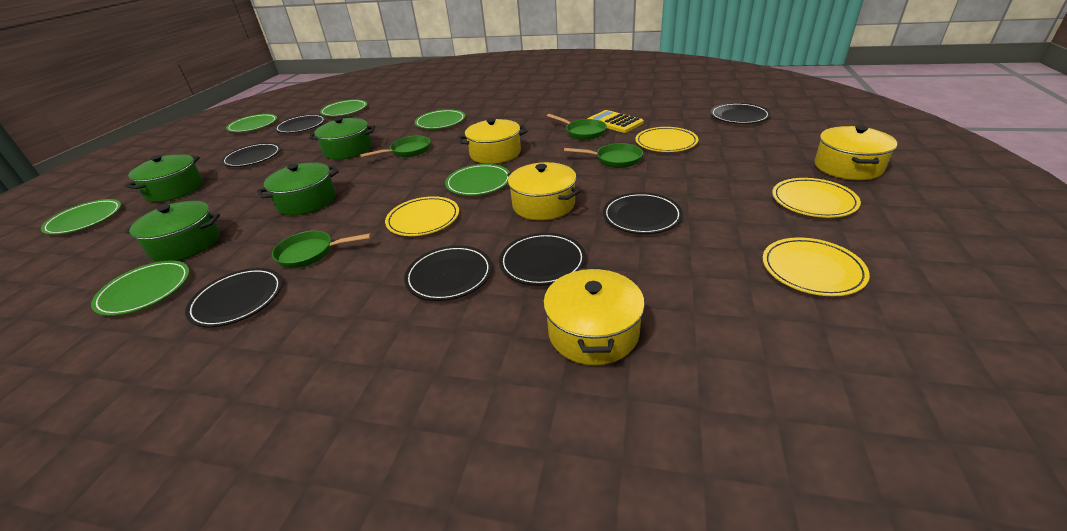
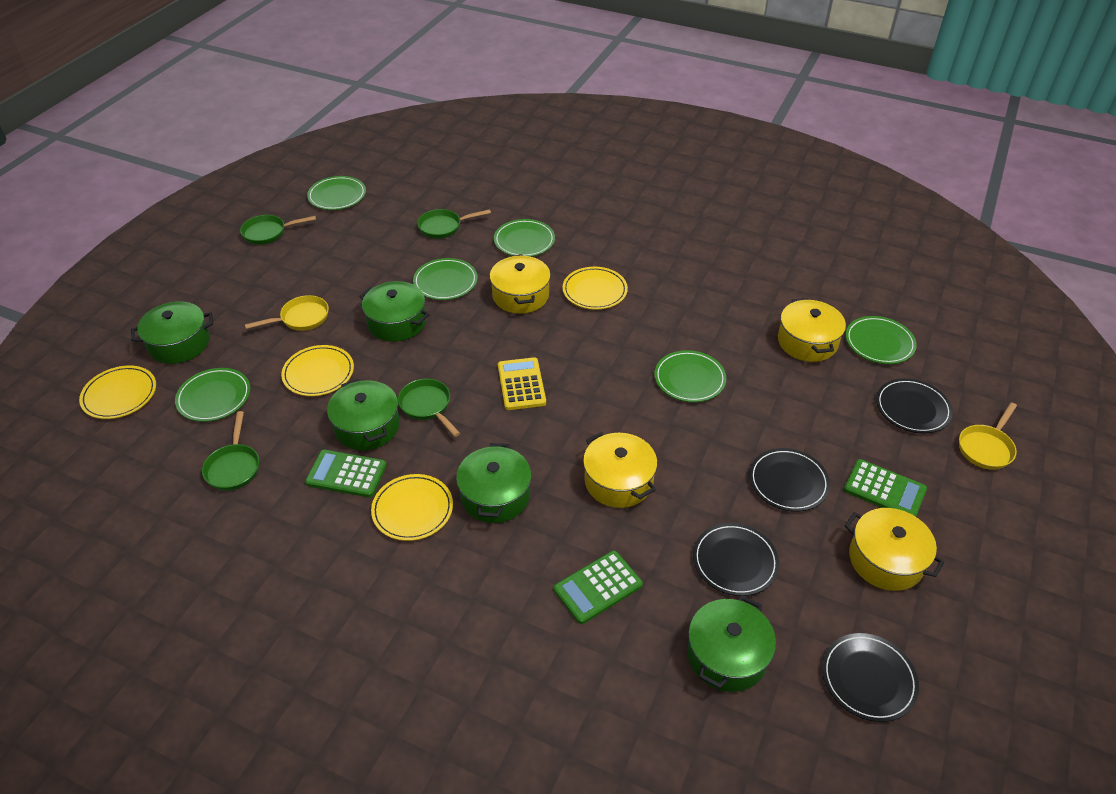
black plate: [185,268,282,327] [221,143,281,167] [275,114,326,133] [404,245,492,301] [499,233,586,286] [603,192,683,234] [710,103,771,124] = 7 -> [693,523,779,596] [749,448,830,512] [822,633,919,722] [876,378,953,434] = 4
green calculator: none = 0 -> [305,450,387,498] [554,550,643,624] [844,459,927,517] = 3
green pot: [125,154,203,202] [125,201,220,262] [257,162,339,215] [309,117,375,160] = 4 -> [131,302,213,364] [327,379,400,450] [359,281,430,342] [456,443,532,523] [687,595,776,692] = 5
yellow pan: none = 0 -> [245,295,329,331] [959,402,1017,470] = 2

